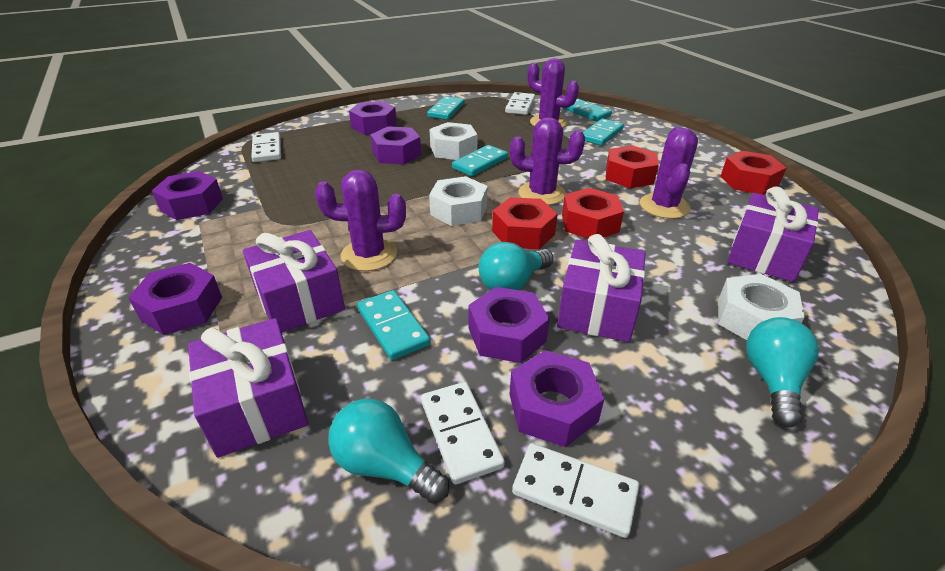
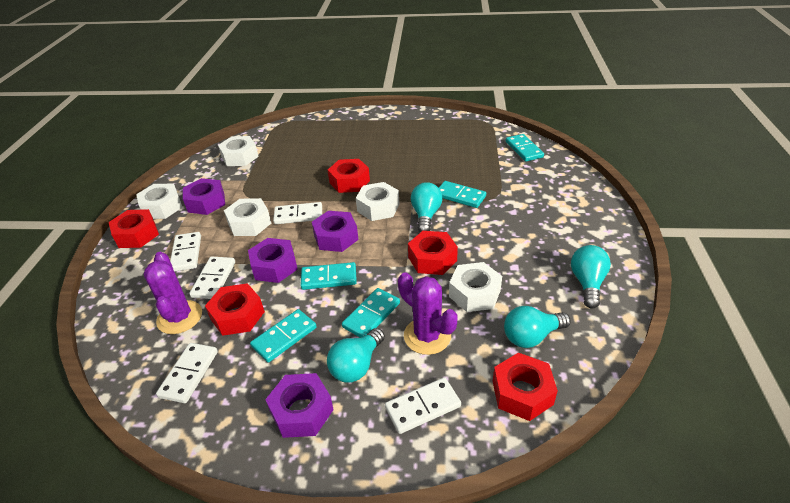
purple cactus: [315,169,406,271] [510,117,585,205] [527,58,579,128] [640,126,698,219] = 4 -> [144,252,202,334] [398,272,458,355] = 2
purple gift: [188,318,308,458] [243,230,345,332] [557,234,646,342] [727,186,819,282] = 4 -> none = 0
purple nut: [128,263,222,335] [152,171,223,220] [349,101,397,135] [370,126,421,164] [468,287,550,363] [510,350,604,447] = 6 -> [183,178,225,215] [248,238,298,283] [265,373,334,438] [312,211,359,252] = 4
red nut: [492,197,558,249] [562,188,624,239] [606,145,659,188] [720,151,786,195] = 4 -> [109,209,159,248] [205,283,265,336] [328,159,370,193] [408,231,458,275] [493,353,558,421] = 5
turquoise light bulb: [328,399,449,503] [479,242,554,290] [746,317,819,427] = 3 -> [327,328,385,383] [411,182,442,232] [504,306,571,348] [571,245,611,309] = 4
white domino: [251,132,281,162] [421,382,505,485] [505,92,535,115] [512,443,639,538] = 4 -> [156,343,218,403] [170,232,201,272] [189,257,235,299] [273,202,322,224] [385,377,461,434] = 5
white nut: [429,122,477,160] [429,176,488,226] [718,274,805,340] = 3 -> [136,184,183,219] [218,136,259,166] [224,198,271,236] [356,182,399,221] [449,262,502,312] = 5

